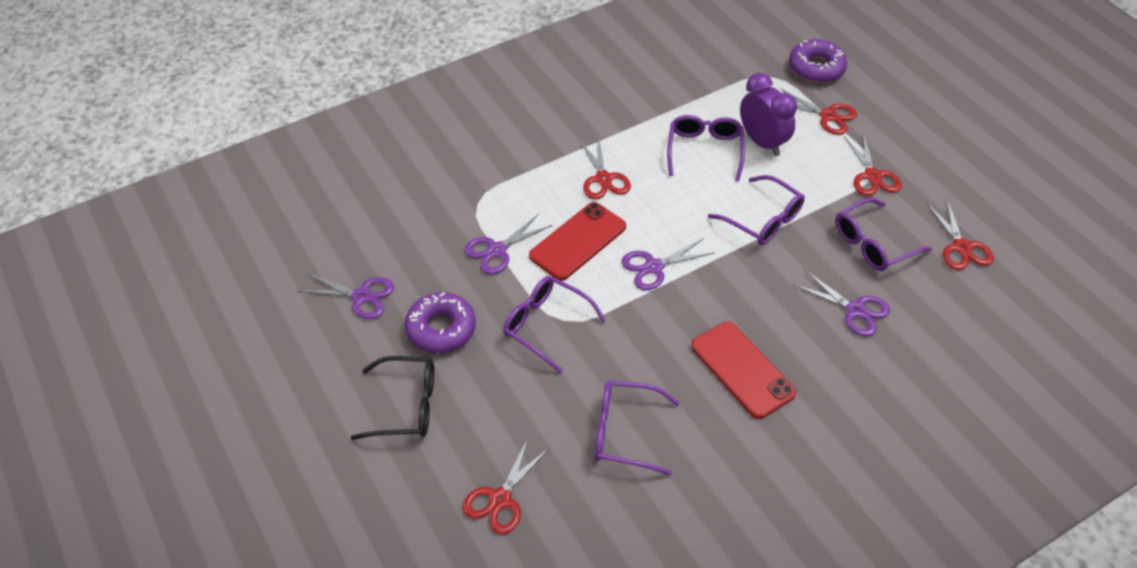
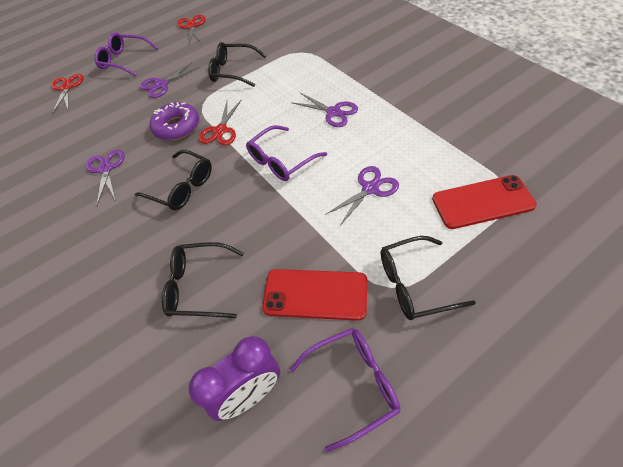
black glasses: [351,356,434,440] = 1 -> [135,150,212,210] [162,242,244,318] [208,42,266,87] [381,236,476,320] = 4
purple donut: [405,292,476,353] [789,39,848,83] = 2 -> [150,102,199,140] = 1
purple glasses: [503,276,606,373] [595,381,680,476] [667,115,745,181] [708,175,805,245] [835,198,932,271] = 5 -> [94,32,158,76] [246,125,327,181] [290,328,400,452] = 3
red scissors: [463,438,550,534] [579,138,631,199] [781,89,857,135] [844,132,902,196] [927,199,994,270] = 5 -> [51,74,84,113] [177,15,206,46] [199,99,242,145] = 3

